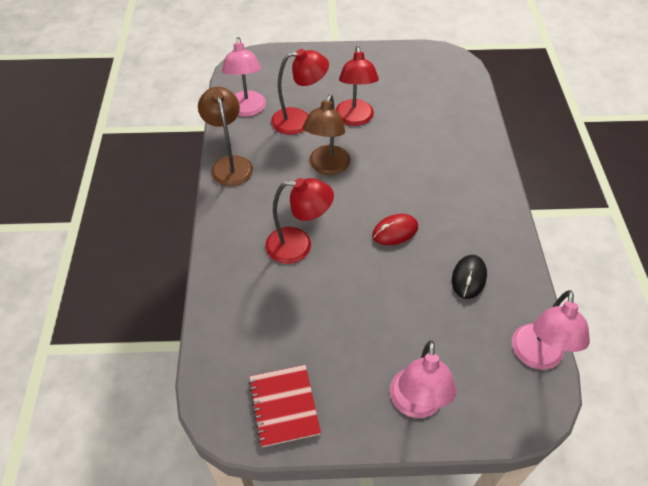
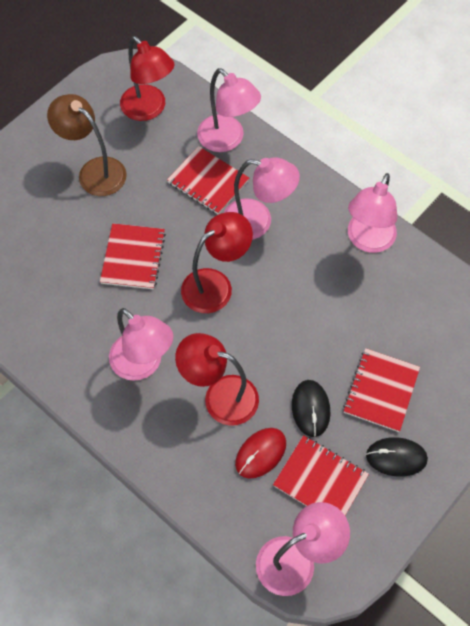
black mouse: [452,255,487,299] = 1 -> [292,380,330,437] [366,437,428,477] = 2
brown lamp: [198,87,253,186] [303,94,351,175] = 2 -> [47,94,127,196] = 1
pink lamp: [222,37,266,117] [390,340,457,418] [512,290,590,370] = 3 -> [109,308,173,381] [197,68,261,152] [224,157,300,240] [256,502,350,596] [348,173,397,253] = 5
red notebook: [249,365,321,447] = 1 -> [100,223,166,289] [167,146,249,215] [273,435,369,515] [343,348,420,432] = 4

